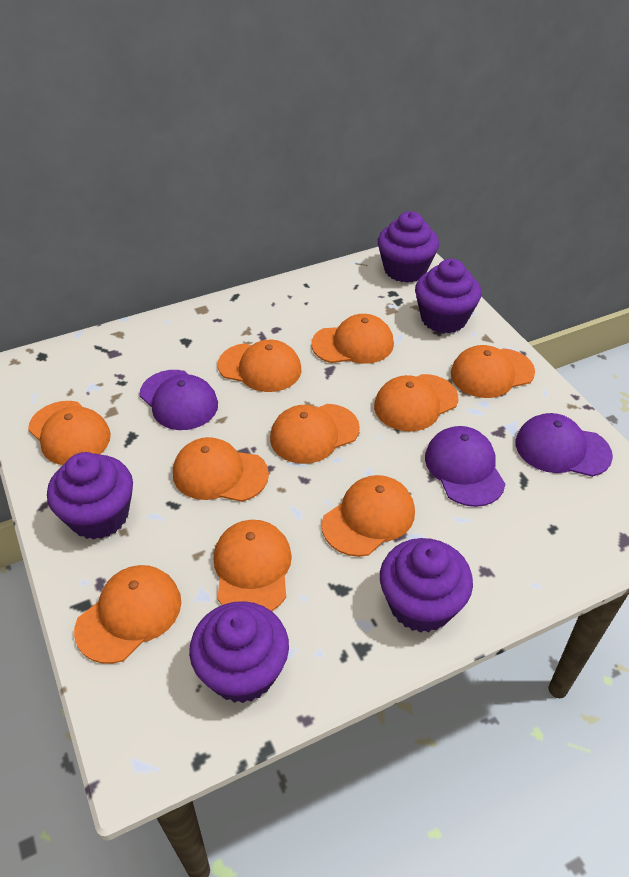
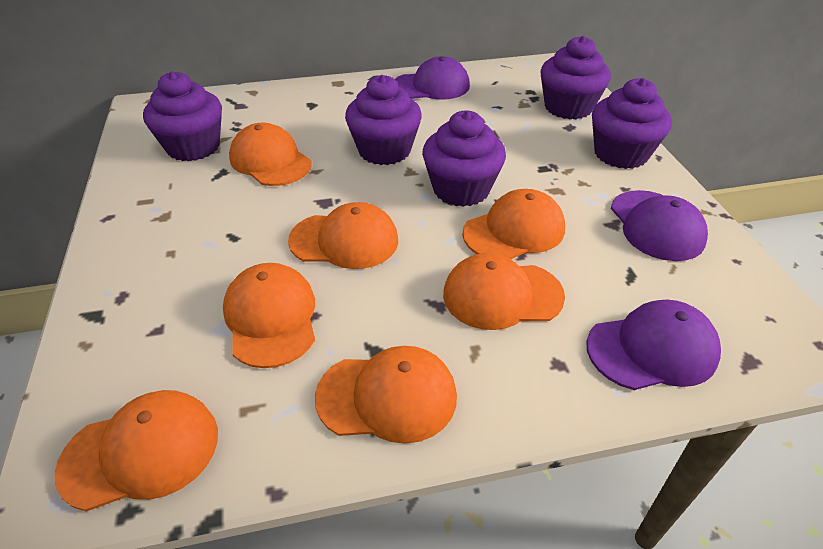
orange cap: [28,401,111,465] [74,565,181,664] [173,437,269,502] [213,520,292,611] [218,339,302,392] [270,404,360,464] [311,314,394,364] [322,475,415,557] [374,374,458,432] [451,345,535,398] = 10 -> [54,390,218,512] [223,263,315,368] [229,123,312,186] [288,202,398,269] [315,346,457,444] [443,253,565,330] [463,189,565,259] = 7

